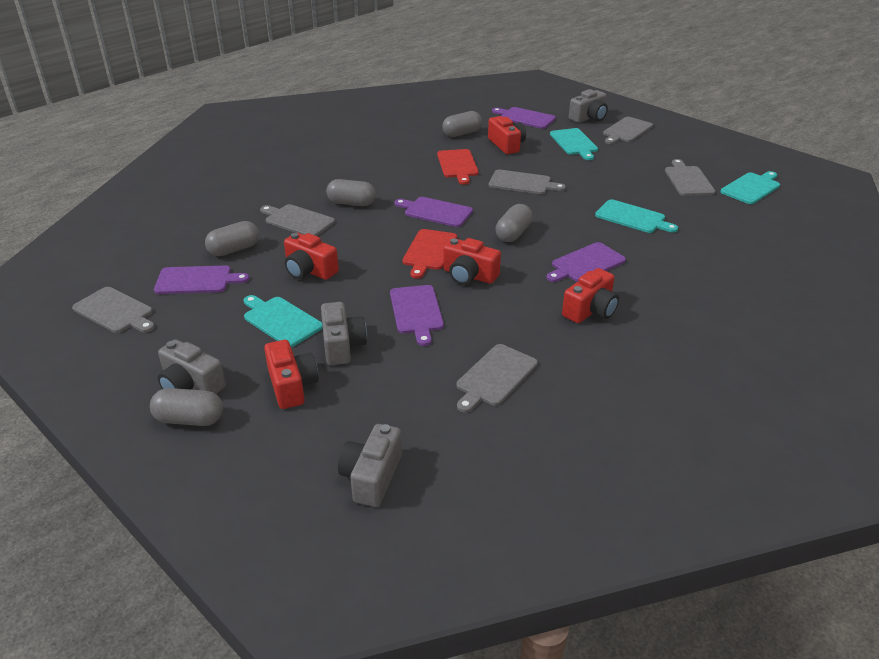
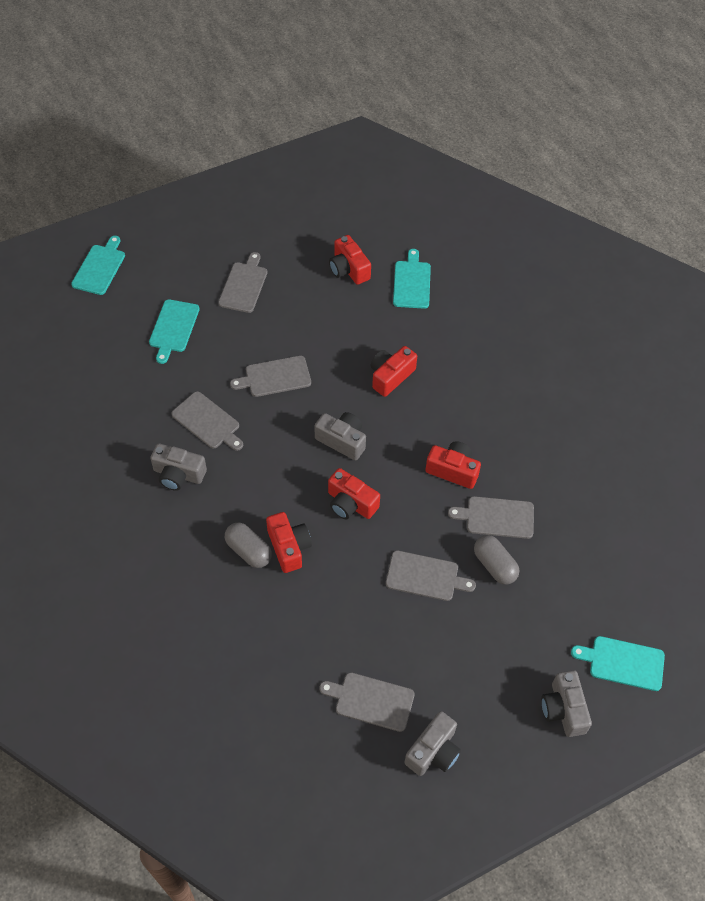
grey capsule: [150,388,223,426] [205,221,259,256] [326,179,376,206] [442,111,482,137] [496,204,533,242] = 5 -> [225,522,272,568] [474,535,519,585] = 2
purple cutting board: [154,265,250,294] [390,285,444,346] [394,197,473,227] [492,107,556,129] [546,242,626,282] = 5 -> none = 0
red cutting board: [402,229,457,279] [437,149,479,185] = 2 -> none = 0

